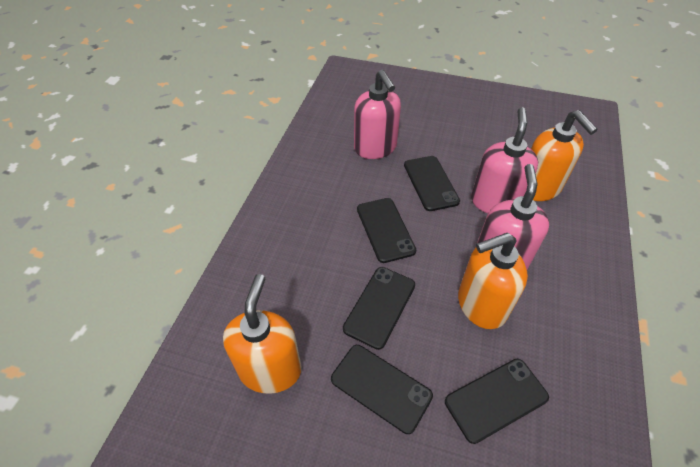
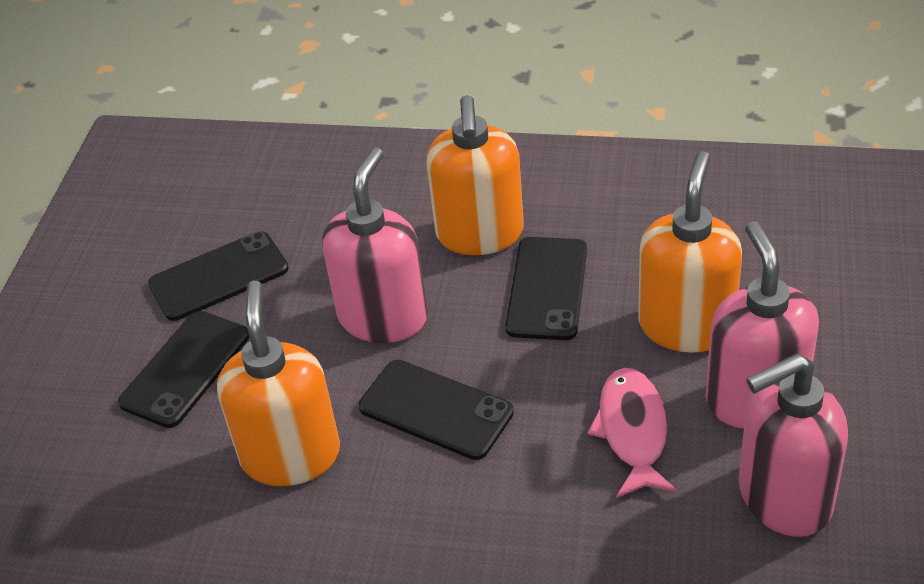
black phone: [331,345,433,434] [343,267,415,350] [357,198,416,263] [404,156,460,211] [445,359,549,444] = 5 -> [118,311,249,428] [148,231,289,321] [359,360,514,460] [505,237,587,340] = 4
pink fish: none = 0 -> [587,368,677,498] = 1

